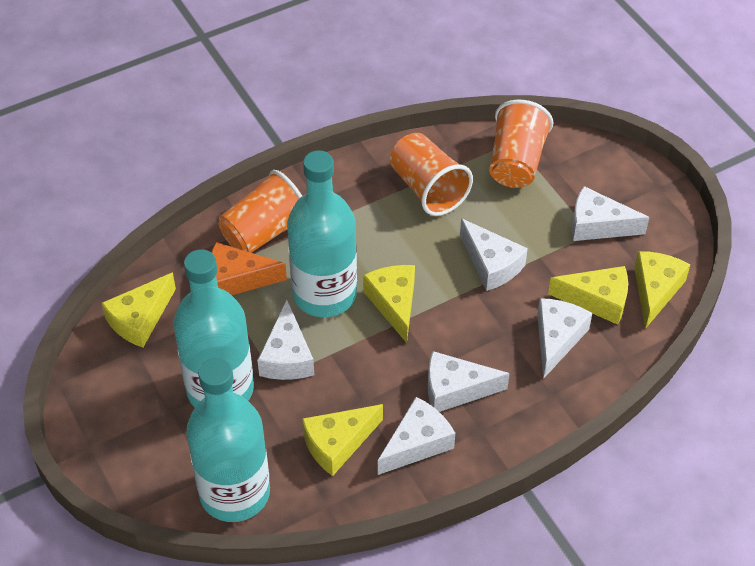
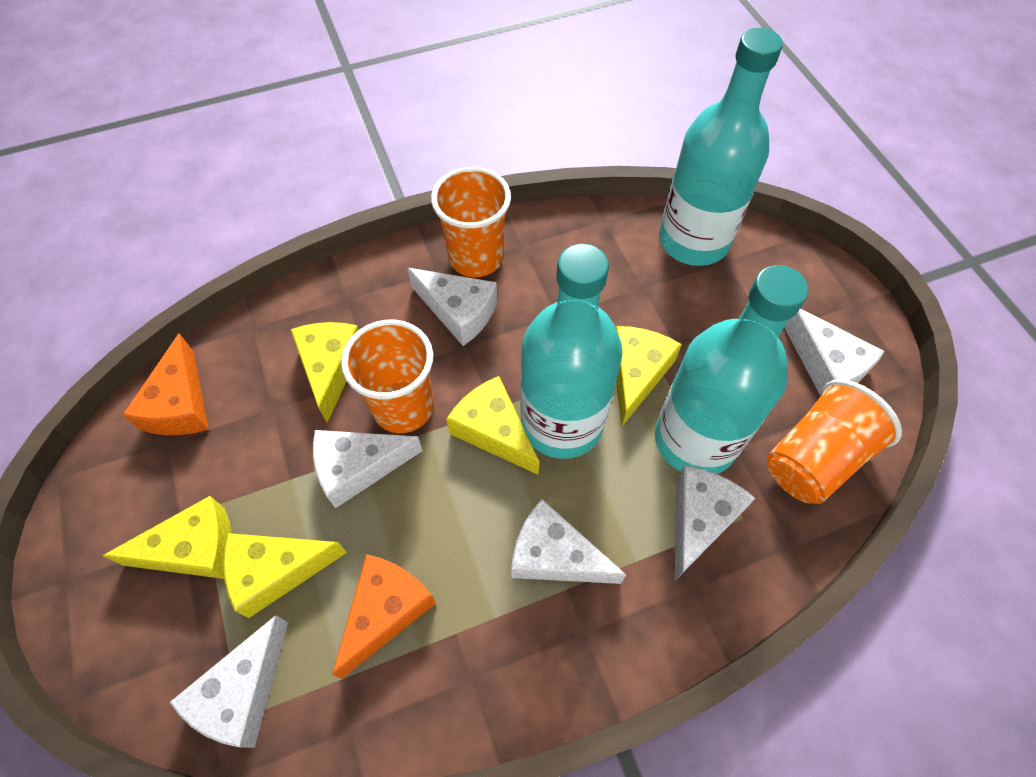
orange cheese: [211,242,287,295] = 1 -> [123,333,208,435] [332,554,436,679] = 2

